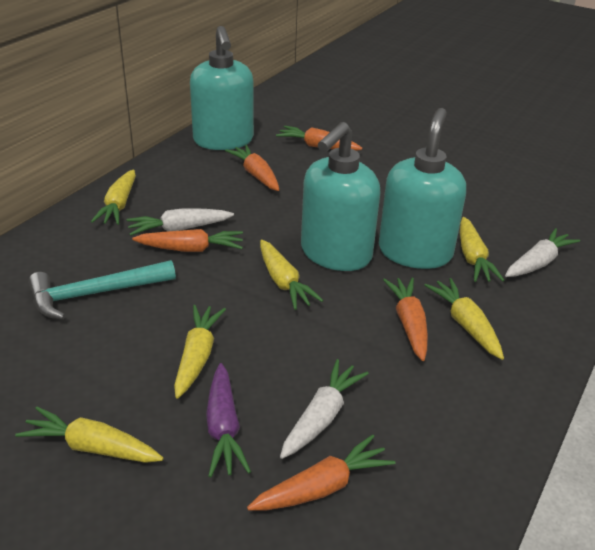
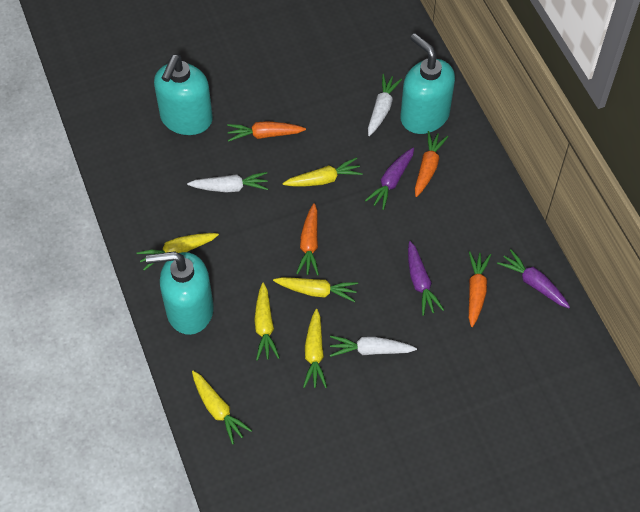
orange carrot: [132,229,243,252] [225,145,279,191] [247,434,396,511] [276,126,362,151] [383,278,428,361] = 5 -> [227,121,306,142] [296,203,319,276] [415,131,448,197] [469,252,491,327] = 4
purple carrot: [206,363,251,477] = 1 -> [365,148,414,210] [408,241,444,316] [497,249,570,308] = 3
turquoise hammer: [28,260,176,320] = 1 -> none = 0

